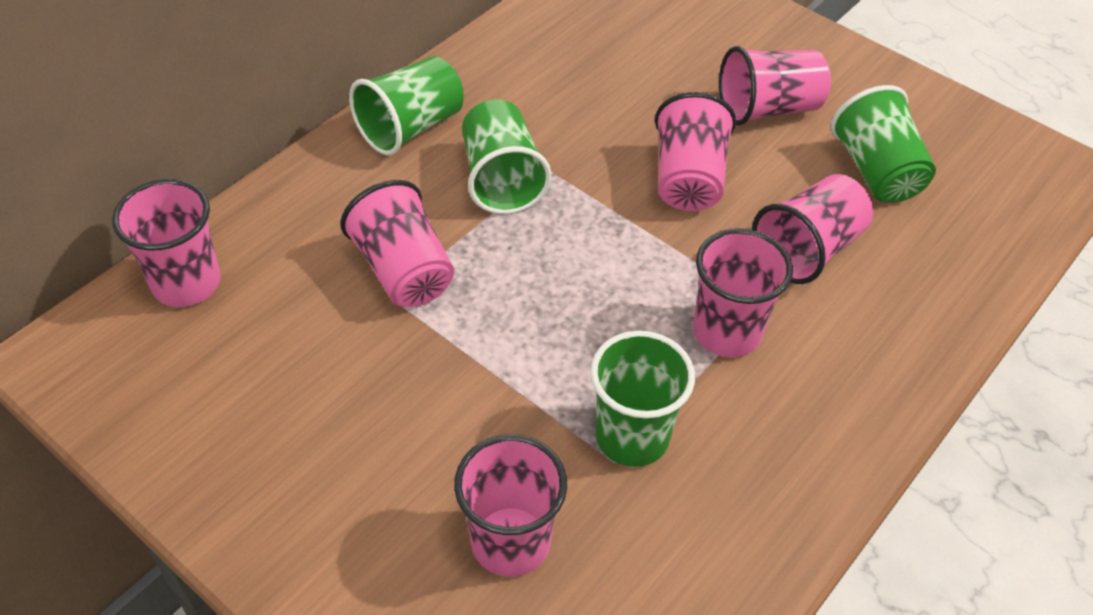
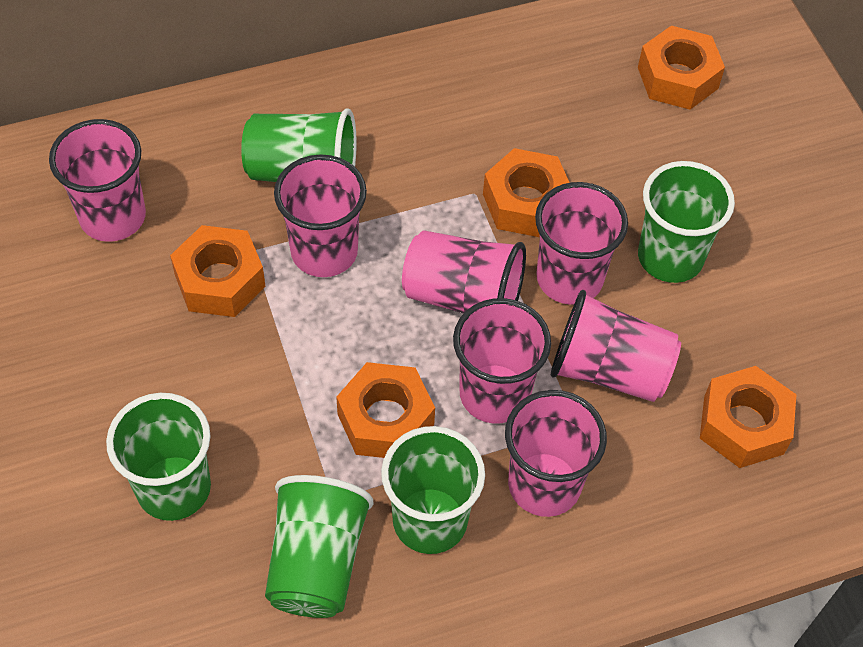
green cup: [349,56,463,156] [462,99,551,214] [590,331,695,467] [831,85,936,203] = 4 -> [106,393,211,521] [241,108,357,182] [265,475,374,618] [381,426,485,554] [638,161,735,283] = 5
orange nut: none = 0 -> [170,225,265,317] [336,362,435,458] [483,148,570,237] [638,26,725,110] [700,366,796,468] = 5

